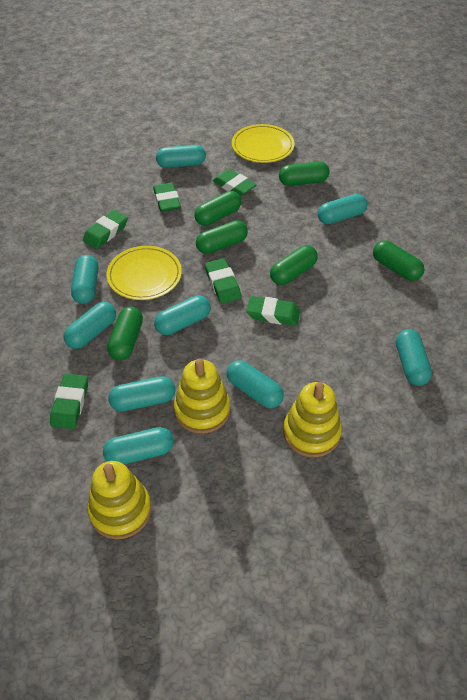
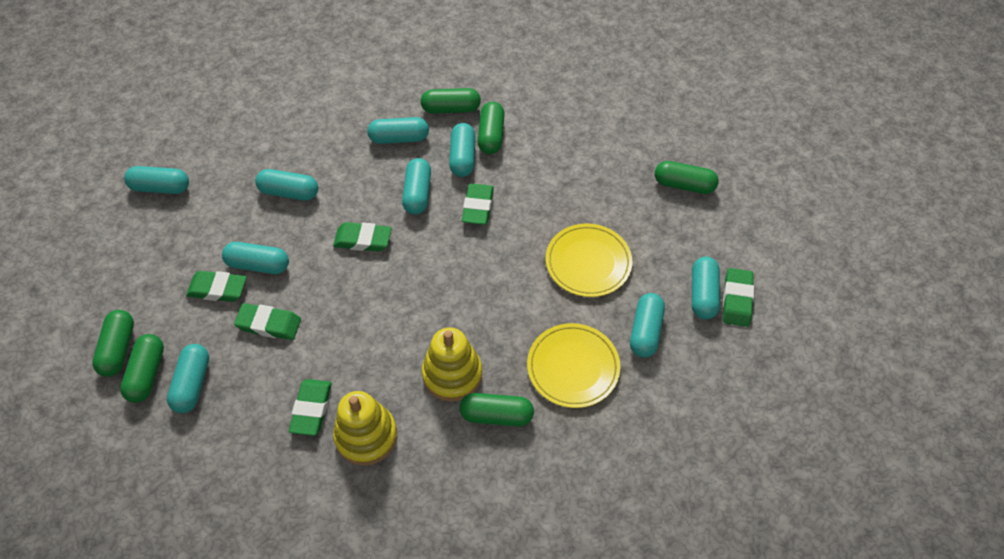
yellow stacking toy: [87,461,151,539] [174,359,230,434] [283,382,342,457] = 3 -> [333,391,397,466] [422,327,482,402] = 2

